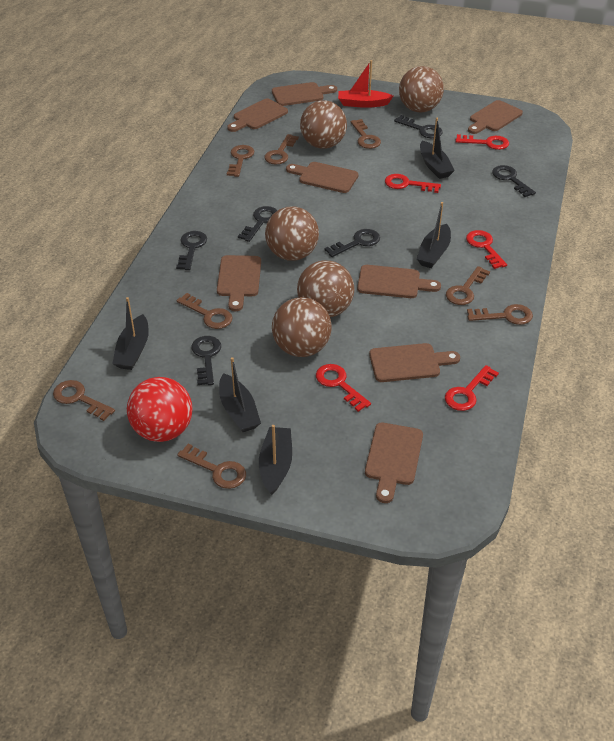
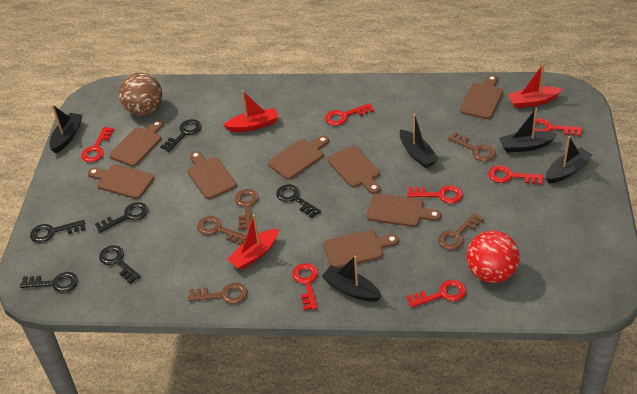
brown ball: [265,207,319,261] [272,297,332,357] [297,260,354,317] [300,100,347,149] [399,66,444,112] = 5 -> [119,72,162,116] = 1
brown key: [53,380,115,421] [177,293,233,329] [177,444,246,489] [227,145,254,177] [264,134,299,165] [350,119,381,149] [446,266,490,305] [467,304,533,325] = 8 -> [188,283,248,304] [197,216,247,245] [235,189,258,230] [438,212,484,250] [448,132,496,161] = 5
red boat: [338,60,393,108] = 1 -> [223,90,278,132] [227,214,279,270] [508,63,562,108] = 3
red key: [316,364,371,412] [385,174,441,193] [445,365,499,411] [455,134,509,150] [466,230,507,269] = 5 -> [81,127,114,162] [292,263,318,310] [325,103,374,126] [407,185,463,204] [407,280,466,308] [488,165,544,185] [532,118,582,137] = 7

